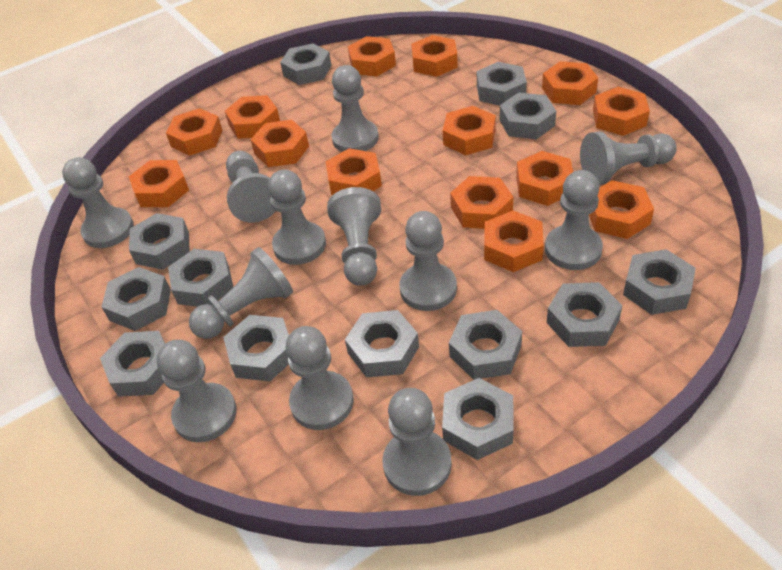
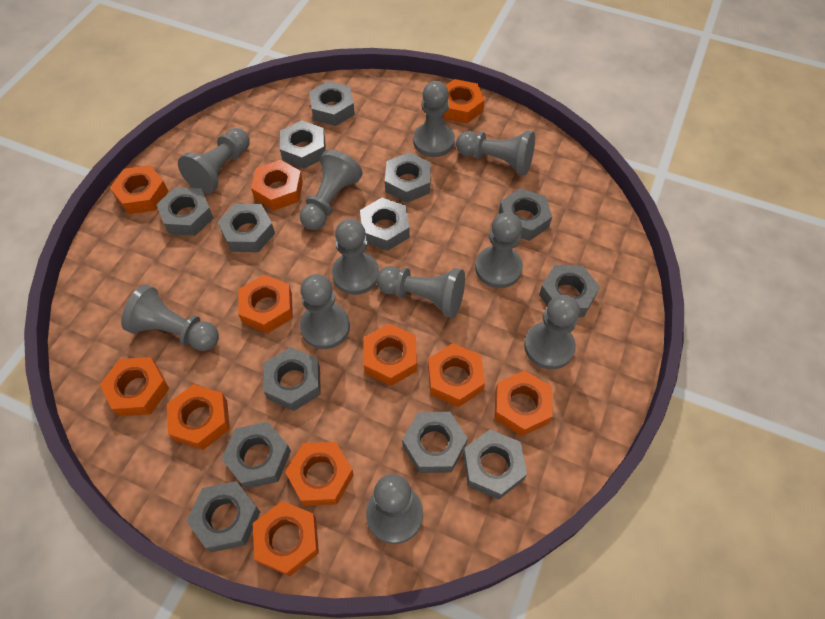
grey pawn: [62,157,134,248] [157,340,237,442] [189,247,293,339] [226,151,276,223] [268,170,326,265] [285,326,354,430] [327,187,381,286] [332,65,379,152] [383,388,452,496] [399,211,457,311] [545,170,603,270] [580,131,677,185] = 12 -> [121,284,219,351] [178,128,250,194] [300,149,363,230] [300,274,350,349] [332,219,379,295] [366,474,423,544] [376,266,465,318] [413,81,455,157] [456,131,535,176] [475,212,523,288] [524,295,580,370] = 11
orange nut: [129,160,189,207] [166,108,222,156] [225,95,280,139] [251,120,309,167] [326,148,382,195] [348,36,396,76] [411,35,458,77] [443,106,496,155] [450,176,513,229] [484,211,544,272] [516,151,573,206] [542,61,598,105] [589,180,654,239] [593,87,650,136] = 14 -> [100,357,169,416] [110,165,169,214] [167,384,230,450] [238,275,293,333] [251,160,303,211] [253,501,319,576] [285,442,354,506] [364,323,417,386] [428,343,485,407] [443,79,485,124] [495,370,553,436] = 11

